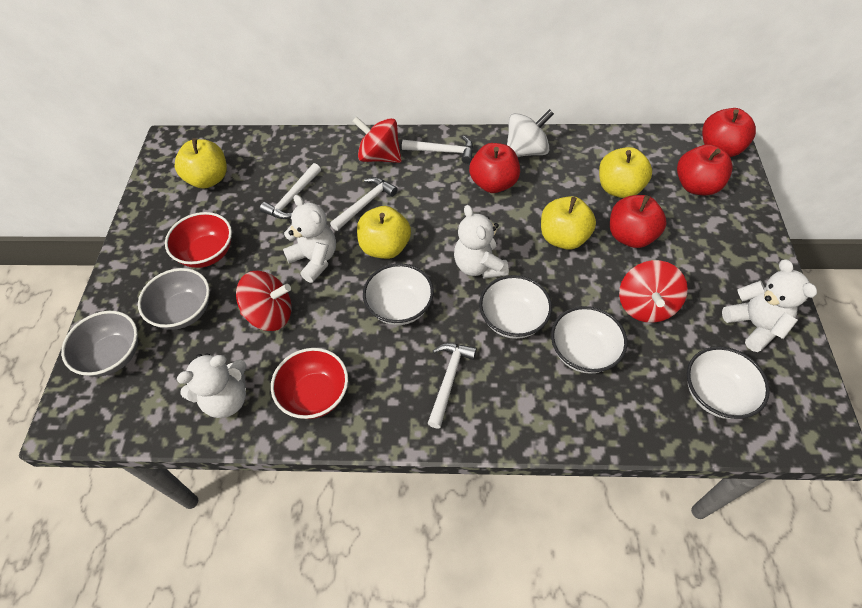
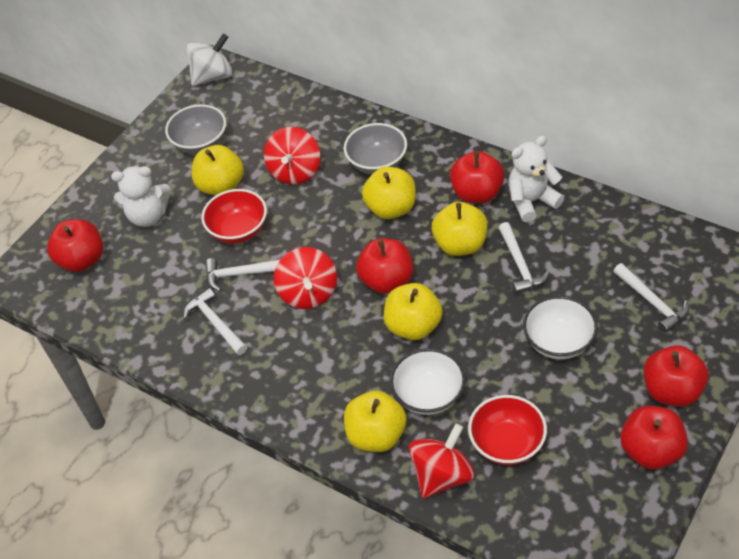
red apple: [469,143,520,193] [610,195,667,248] [677,144,733,195] [702,108,756,157] = 4 -> [47,219,103,272] [356,238,413,294] [450,151,504,203] [621,406,688,470] [644,345,709,407] = 5
white bowl: [363,264,434,325] [479,275,552,339] [551,306,627,374] [687,347,770,419] = 4 -> [390,348,465,415] [523,296,598,359] = 2
white teddy bear: [177,353,247,418] [283,195,336,283] [454,205,509,279] [722,259,817,352] = 4 -> [111,166,170,227] [508,136,564,223] = 2
yellow apple: [175,138,227,189] [357,206,411,259] [541,196,596,250] [599,147,652,198] = 4 -> [192,145,244,195] [344,390,407,452] [362,166,416,219] [384,283,443,340] [432,202,488,256] = 5

